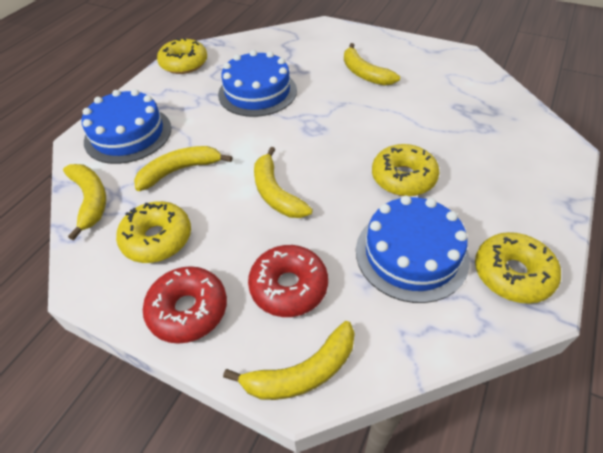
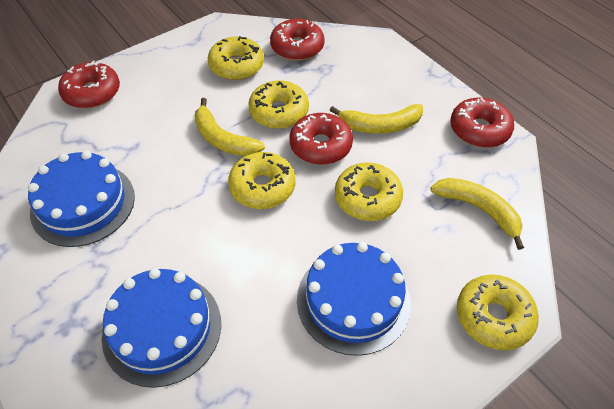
red donut: [143,266,227,344] [248,245,328,317] = 2 -> [58,60,120,108] [270,19,325,61] [290,113,353,165] [450,98,514,148] = 4
yellow banana: [63,164,106,240] [134,146,233,191] [223,321,355,400] [254,147,313,218] [344,43,400,86] = 5 -> [194,98,265,156] [330,104,423,134] [430,178,524,250] = 3
yellow donut: [116,201,191,263] [157,38,207,74] [372,144,439,196] [475,232,561,304] = 4 -> [208,36,264,80] [228,152,296,209] [248,80,309,129] [335,163,403,221] [457,275,539,350] = 5

